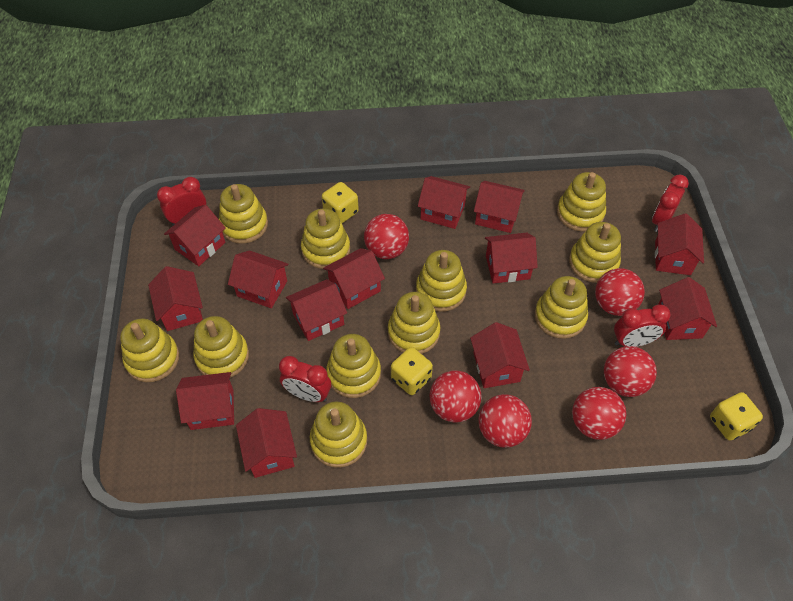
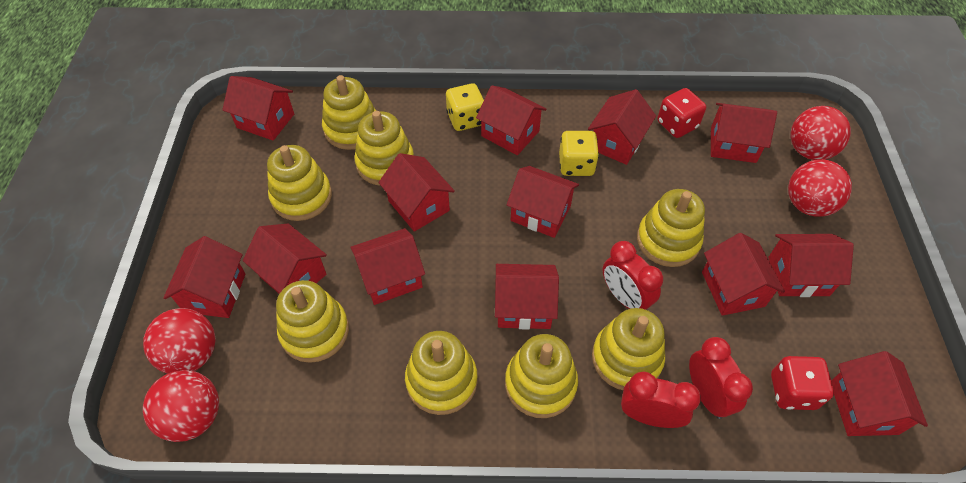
red ball: [364,214,409,259] [430,370,481,423] [478,394,532,448] [572,387,626,440] [595,268,645,316] [604,346,657,397] = 6 -> [143,308,216,374] [143,370,219,442] [788,159,852,217] [791,106,851,160] = 4
red clock: [157,177,206,226] [279,356,331,402] [614,305,671,347] [652,175,689,232] = 4 -> [602,241,663,310] [621,371,701,428] [689,337,753,419] = 3
red dice: none = 0 -> [657,88,706,138] [771,356,834,410] = 2
yellow dice: [322,182,359,223] [391,347,433,395] [710,392,763,440] = 3 -> [446,83,484,131] [559,131,599,176] = 2
yellow stacking toy: [120,318,179,382] [193,316,249,378] [219,184,268,244] [301,209,350,269] [310,401,367,468] [326,334,381,398] [388,292,440,354] [416,250,467,312] [535,276,588,339] [557,172,606,232] [569,222,621,283] = 11 -> [267,145,332,221] [276,280,349,363] [322,75,376,150] [354,111,414,186] [405,331,478,415] [505,334,578,418] [592,308,665,390] [637,189,705,267] = 8

